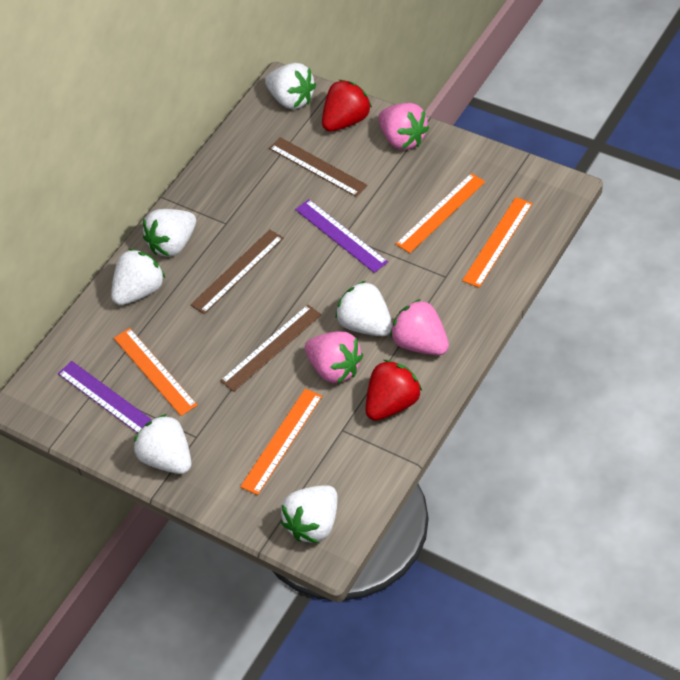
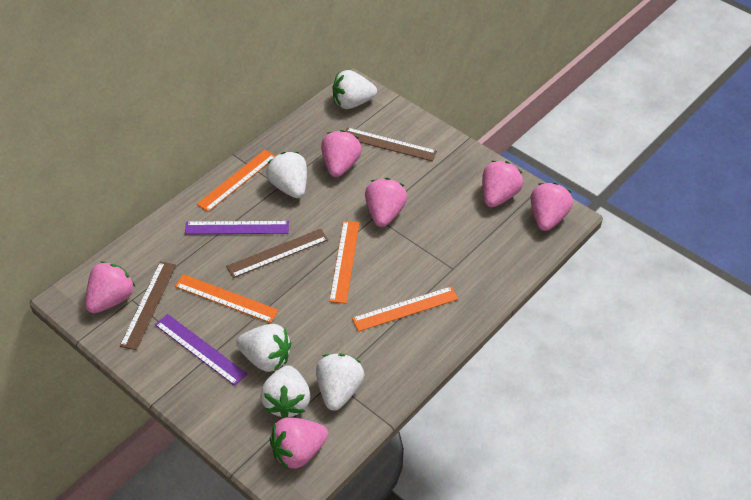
pink strawberry: [305,331,363,384] [378,103,429,150] [390,299,449,355] = 3 -> [85,261,135,313] [270,417,328,469] [321,130,362,177] [365,178,407,227] [482,161,523,207] [531,182,573,231] = 6
red strawberry: [322,80,372,132] [365,360,422,421] = 2 -> none = 0
white strawberry: [111,249,165,305] [134,414,191,474] [143,209,196,257] [265,63,316,109] [281,485,337,543] [336,281,393,336] = 6 -> [236,324,291,372] [260,365,310,418] [266,152,307,198] [316,354,365,411] [333,70,377,109] = 5

